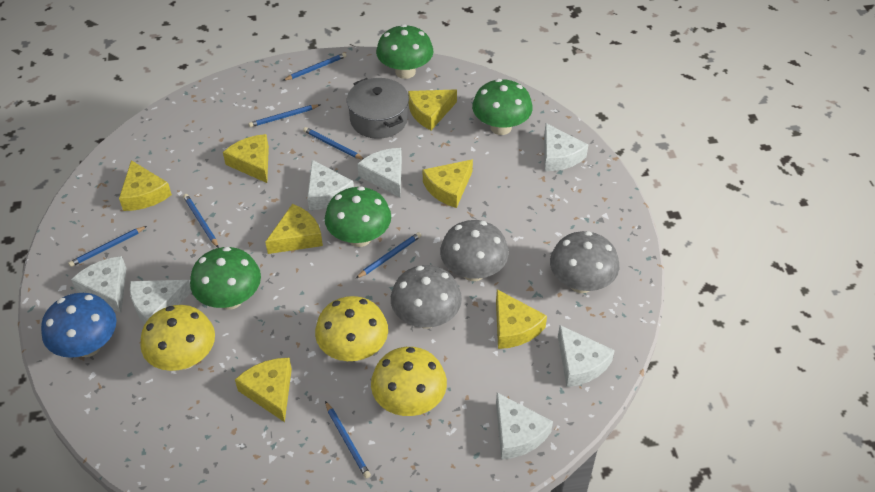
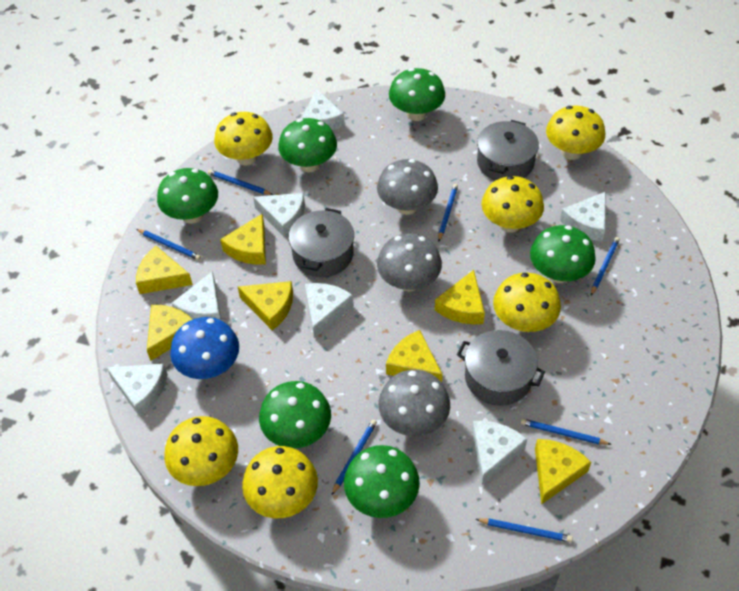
green mushroom: [190,247,261,310] [325,186,391,247] [376,24,433,79] [472,79,533,135] = 4 -> [157,168,218,224] [259,381,331,448] [278,118,337,172] [344,445,420,518] [389,68,445,121] [530,225,596,283] = 6
grey pot: [347,78,409,139] = 1 -> [289,208,354,277] [457,330,545,406] [477,120,539,181] = 3
yellow mushroom: [140,305,215,371] [315,296,388,361] [371,347,447,416] = 3 -> [164,416,238,486] [214,112,273,166] [242,446,318,518] [481,176,544,233] [493,273,561,332] [546,105,605,160] = 6

